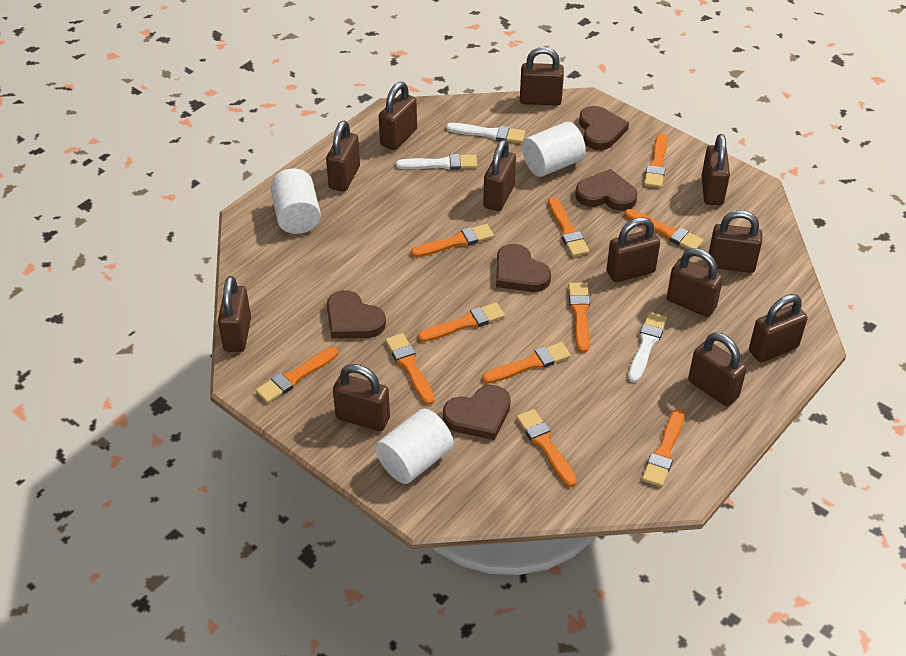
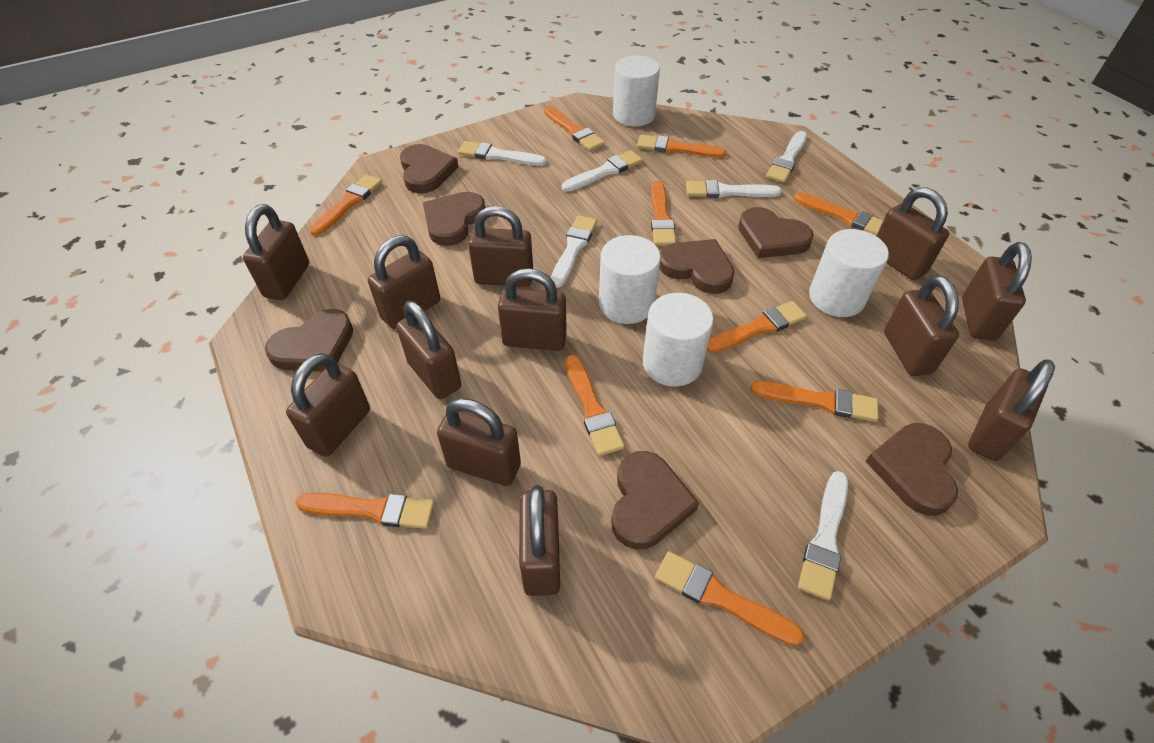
brown heart: [327,290,386,339] [443,385,511,440] [496,244,551,292] [575,169,637,211] [579,106,629,150] = 5 -> [265,309,353,372] [400,144,458,193] [423,192,485,246] [611,451,699,550] [659,239,735,294] [738,207,814,258] [865,423,958,516] = 7
orange brush: [256,347,338,403] [385,333,434,405] [411,224,494,257] [418,303,505,342] [482,342,571,384] [517,409,577,487] [548,197,590,257] [568,283,590,353] [624,209,704,249] [642,409,684,487] [644,133,667,188] = 11 -> [295,493,435,529] [310,174,382,236] [544,106,605,151] [565,355,625,456] [637,135,727,158] [651,181,676,246] [655,551,804,646] [707,301,807,353] [751,381,878,422] [794,192,883,236] = 10
white brush: [396,154,477,170] [446,123,525,143] [628,312,667,383] = 3 -> [458,141,546,166] [551,215,597,288] [562,150,642,192] [686,180,782,198] [766,131,807,183] [798,471,848,600] = 6
white cylinder: [270,169,321,234] [376,409,453,484] [522,122,586,177] = 3 -> [599,235,661,324] [613,55,660,126] [643,293,713,387] [809,229,889,317] = 4

